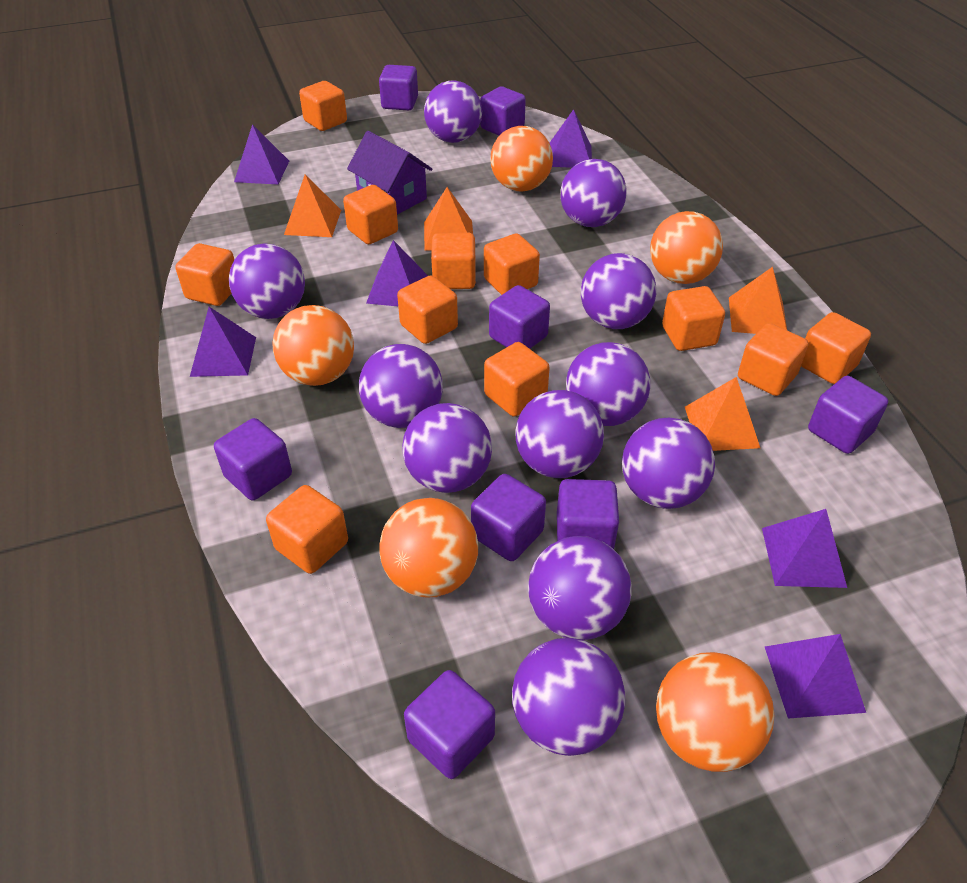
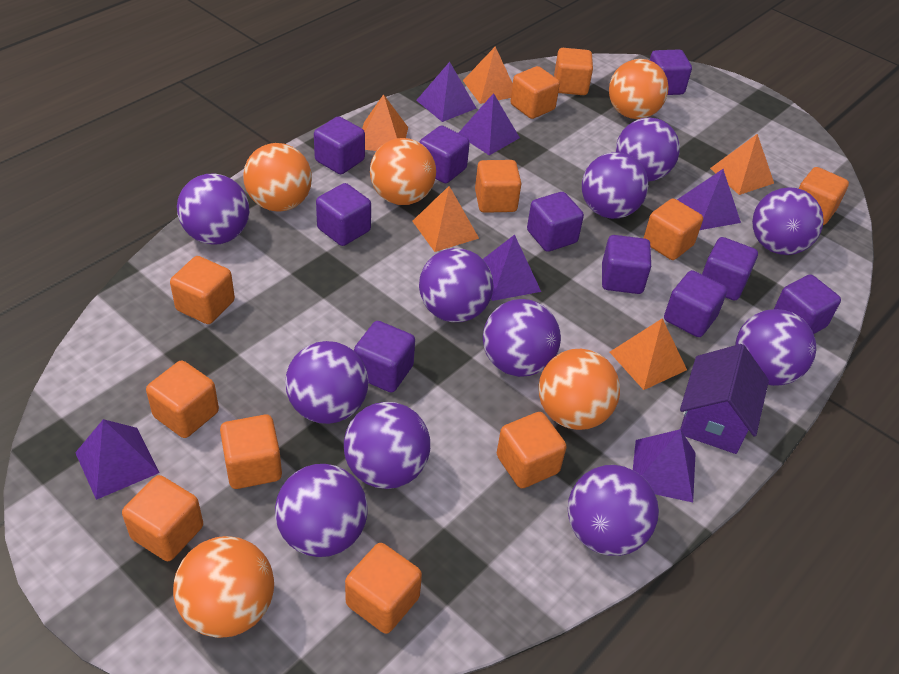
orange pyramid: [284,174,341,237] [424,187,473,251] [685,377,760,451] [729,267,787,334] = 4 -> [362,94,408,151] [412,186,479,252] [463,47,513,104] [610,318,687,390] [710,134,774,195] = 5
purple cube: [214,418,292,500] [379,65,418,110] [404,670,495,779] [471,474,546,561] [480,86,526,135] [489,285,550,349] [557,479,619,549] [808,376,888,454] = 8 -> [314,116,365,174] [316,183,371,246] [354,321,415,392] [419,125,470,183] [527,192,584,252] [602,235,651,294] [650,49,692,95] [664,270,727,337] [702,237,758,300] [774,274,841,334] = 10

